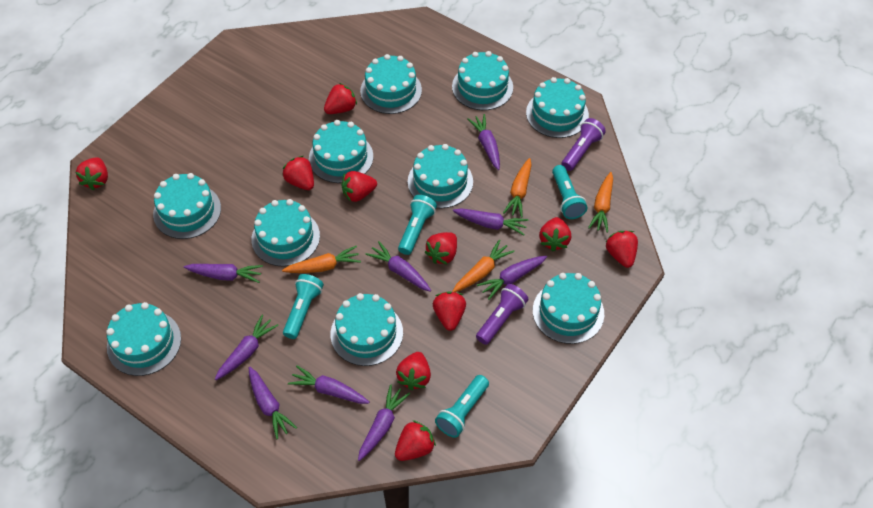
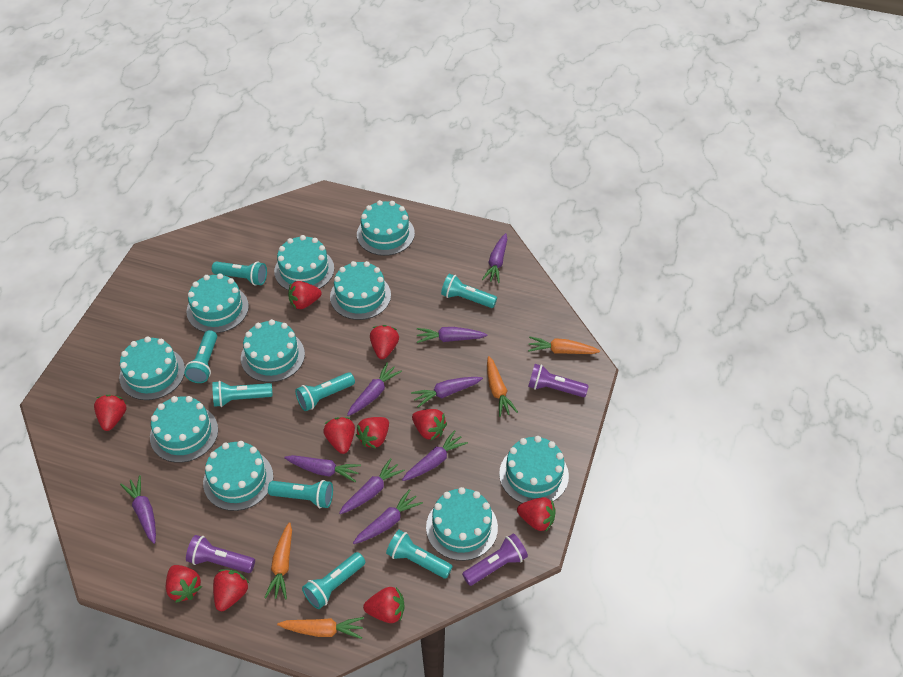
purple flashlight: [476,284,529,345] [562,118,606,171] = 2 -> [186,535,255,573] [462,534,528,586] [528,364,589,397] = 3
turquoise flashlight: [283,274,324,339] [398,195,437,255] [435,375,489,438] [552,165,587,219] = 4 -> [184,330,217,383] [212,261,267,285] [212,381,273,407] [268,480,333,508] [295,372,355,411] [302,552,365,609] [386,530,453,579] [441,274,497,308] = 8

